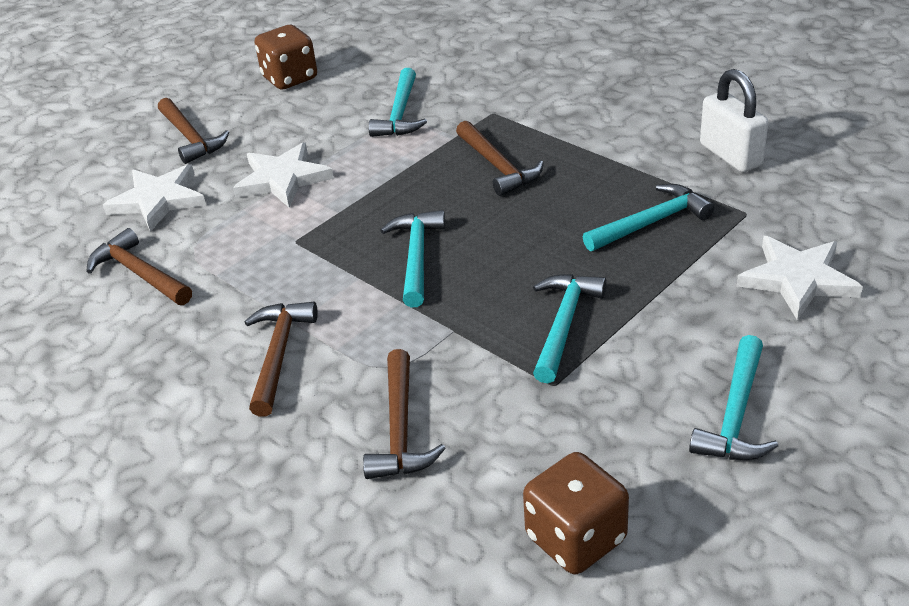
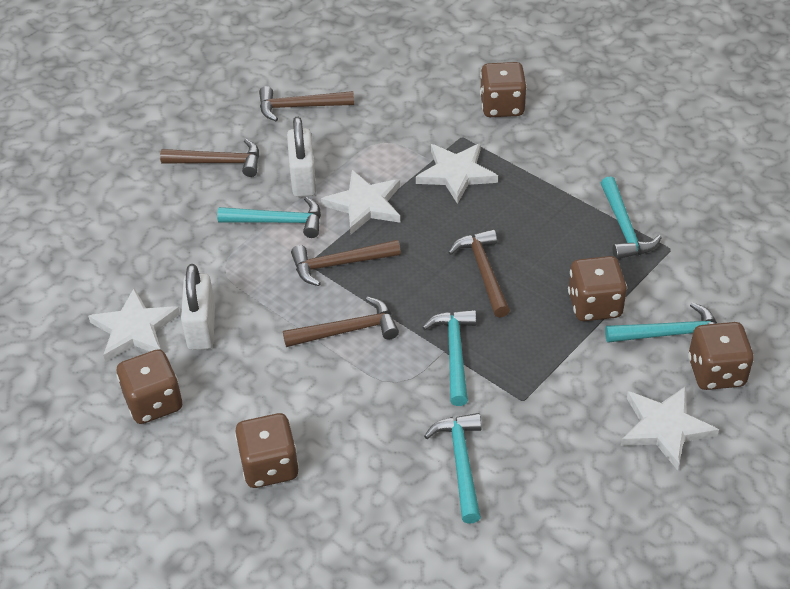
brown dice: [254,25,317,90] [523,452,629,574] = 2 -> [116,349,182,424] [235,413,299,488] [480,62,527,117] [568,256,627,321] [688,322,754,390] = 5
white padlock: [700,69,768,172] = 1 -> [181,264,215,350] [287,117,316,197] = 2
white star: [103,164,206,232] [233,142,334,207] [737,236,863,320] = 3 -> [88,288,180,362] [321,170,400,234] [416,143,498,204] [621,386,719,470] = 4

